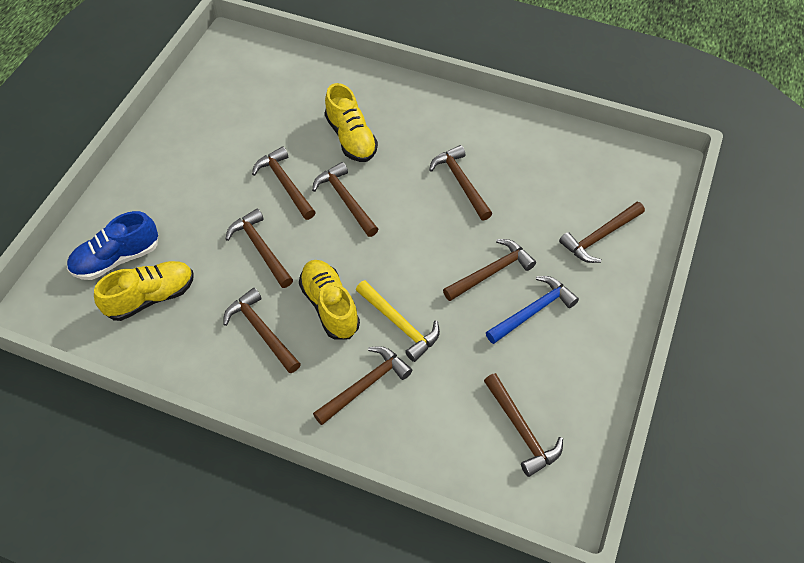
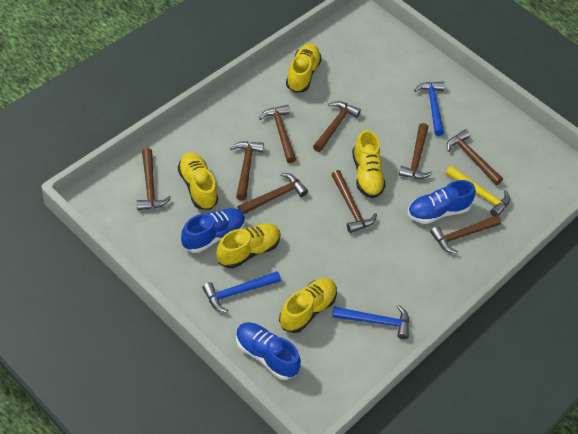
blue hammer: [486,276,579,344] = 1 -> [202,271,281,313] [332,304,409,339] [414,82,445,136] = 3
blue shoe: [67,211,158,280] = 1 -> [181,208,246,253] [236,322,301,380] [408,180,476,224] = 3
yellow shoe: [94,261,193,321] [299,260,360,340] [325,83,378,162] = 3 -> [178,153,218,210] [216,224,281,268] [279,278,337,333] [286,44,322,93] [352,130,386,198] = 5

